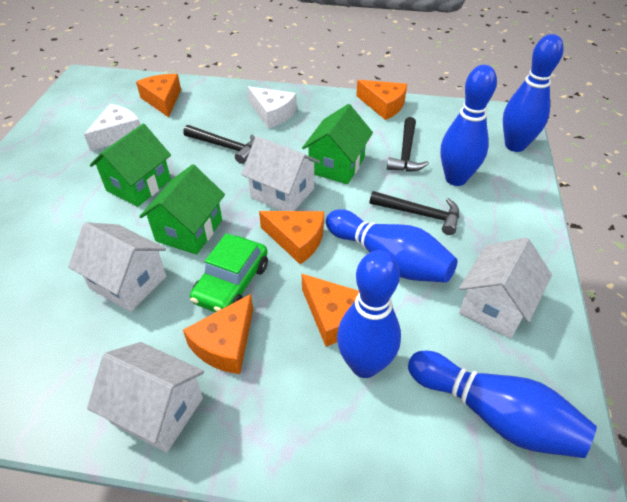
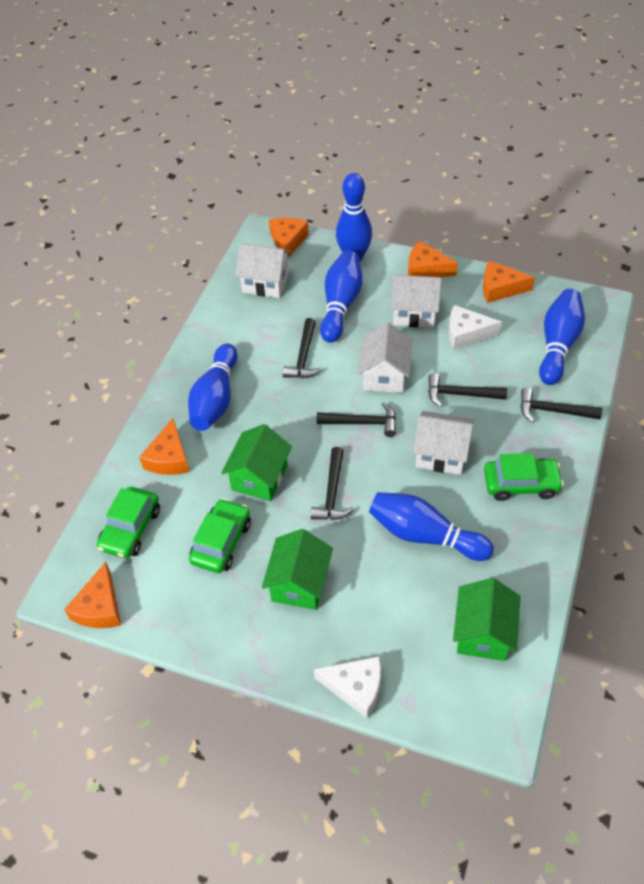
black hammer: [183,125,255,164] [370,191,459,235] [387,117,429,172] = 3 -> [283,318,322,378] [310,447,354,520] [316,402,396,437] [428,373,507,407] [520,387,602,423] = 5
green car: [190,233,268,312] = 1 -> [97,487,160,558] [189,498,251,573] [484,453,564,501] = 3

